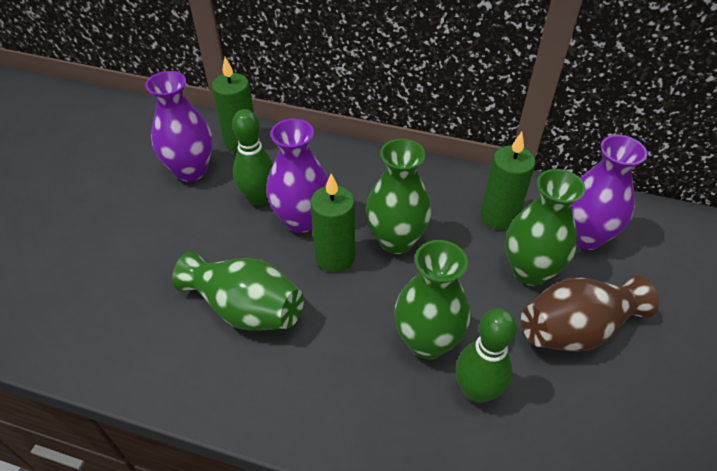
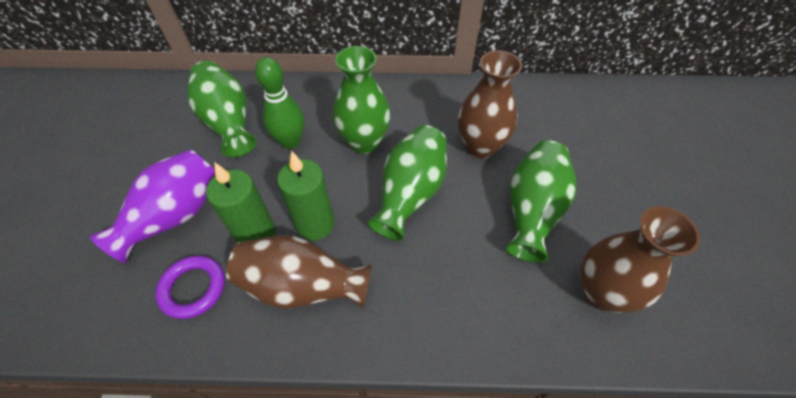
brown vase: [521,275,659,352] = 1 -> [226,235,372,308] [458,50,522,159] [581,206,700,313] = 3
green bowling pin: [232,109,273,205] [456,308,517,403] = 2 -> [255,57,304,149] = 1
green candle: [212,57,254,152] [310,174,355,273] [481,132,536,230] = 3 -> [206,163,276,243] [277,151,334,240] = 2
purple ring: none = 0 -> [155,256,225,319] = 1
purple vase: [145,71,213,182] [266,119,328,233] [571,135,647,250] = 3 -> [89,149,215,263] = 1

